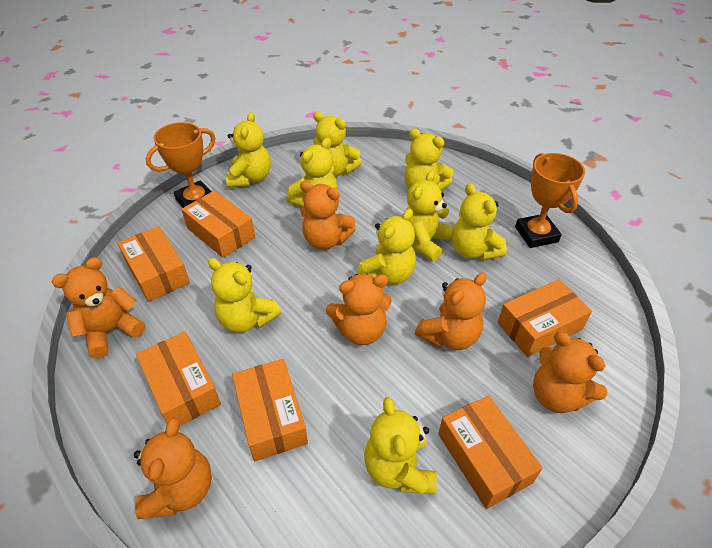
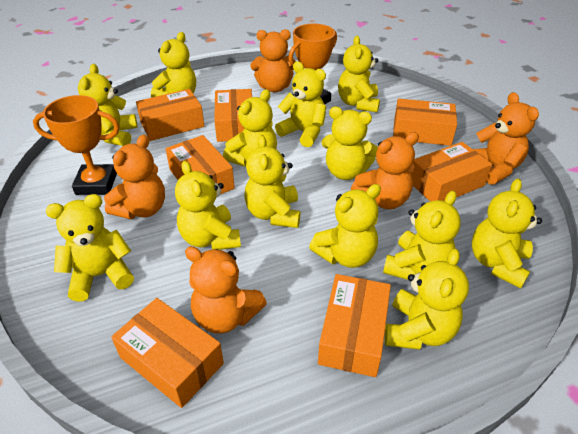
orange box: [117,226,190,302] [136,331,221,426] [181,190,255,258] [232,359,308,461] [438,395,543,509] [498,279,592,357] = 6 -> [111,298,224,408] [136,89,204,141] [165,135,235,194] [214,89,252,142] [318,274,391,377] [393,98,457,146] [411,142,492,201] = 7
orange teddy bear: [52,257,145,358] [134,418,212,519] [300,181,356,250] [326,274,392,345] [415,273,487,350] [533,331,607,413] = 6 -> [104,134,165,219] [185,246,267,334] [250,29,296,92] [351,132,419,209] [473,92,539,185] = 5
yellow teddy bear: [208,258,281,333] [226,112,271,187] [286,138,337,207] [313,112,362,177] [357,208,416,284] [364,397,437,494] [405,129,453,190] [406,170,453,261] [452,183,507,261] = 9 -> [46,194,134,302] [78,64,137,146] [151,32,196,98] [175,161,241,250] [223,89,277,167] [244,135,300,228] [275,61,326,147] [309,184,381,268] [322,106,378,180] [338,36,380,112] [383,191,461,280] [385,249,469,350] [472,178,542,288] = 13

